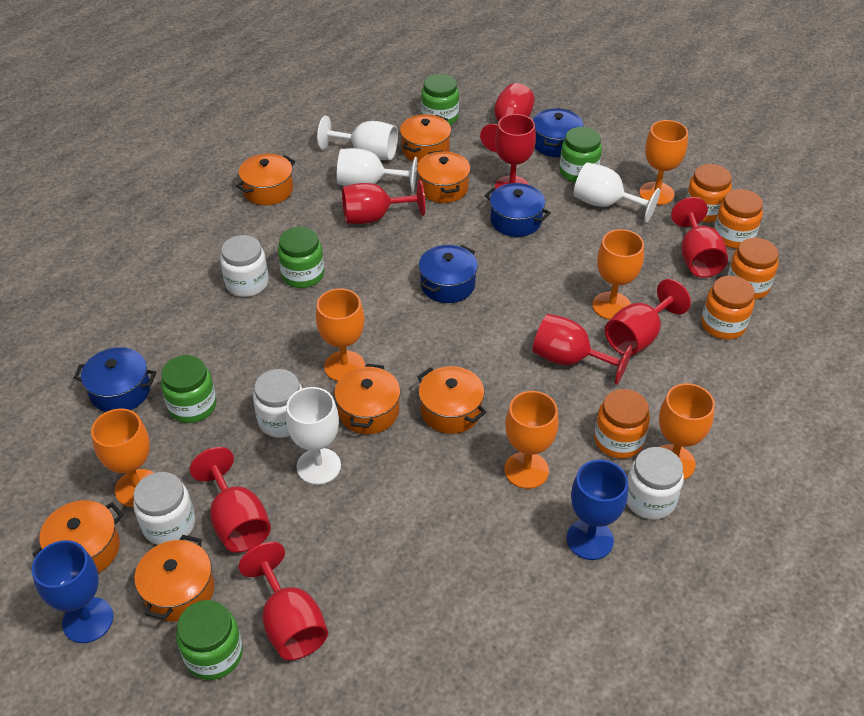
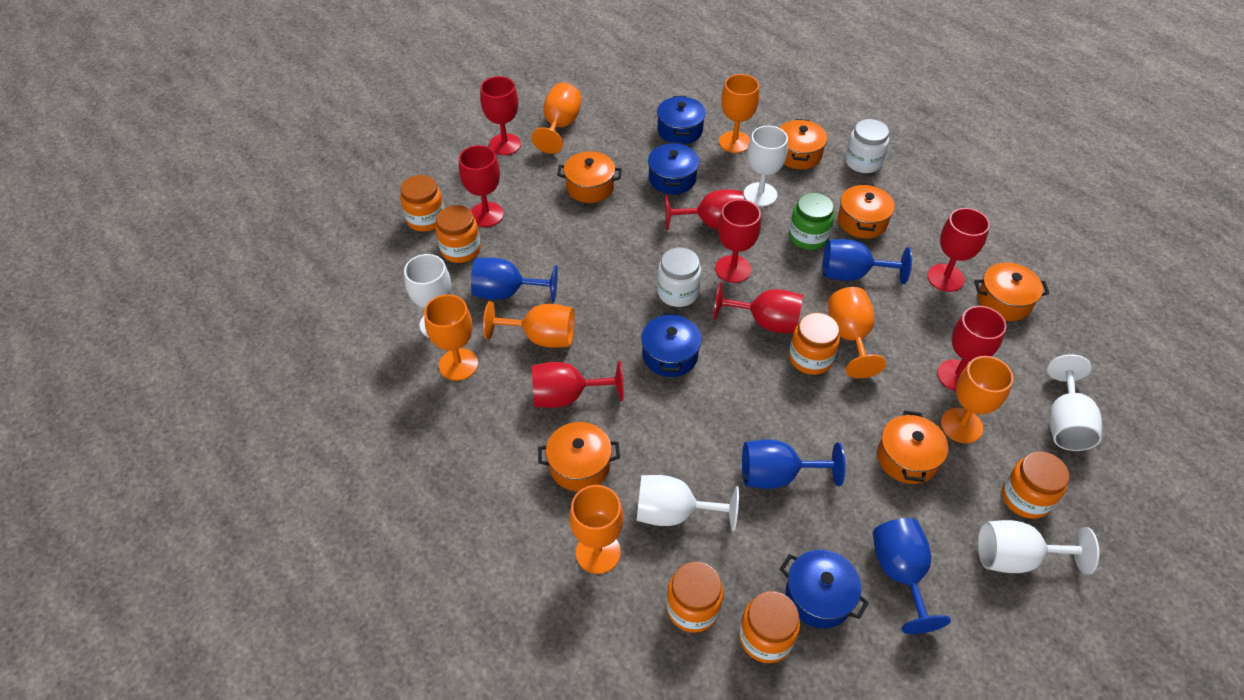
blue goblet: [32,540,113,643] [567,460,628,560] = 2 -> [471,257,558,302] [742,439,846,489] [823,239,912,284] [873,518,951,634] = 4
green jar: [161,355,216,423] [176,600,243,680] [278,227,324,288] [421,74,459,125] [560,127,602,183] = 5 -> [789,193,834,250] = 1
orange goblet: [91,409,154,507] [316,288,365,381] [504,391,559,489] [592,229,644,320] [639,120,688,205] [659,383,715,480] = 6 -> [424,294,478,381] [483,301,575,348] [531,83,582,154] [569,485,624,574] [719,74,759,153] [828,287,886,378] [941,356,1013,443] = 7
orange jar: [594,389,650,459] [686,164,732,222] [701,276,755,340] [714,189,763,249] [727,238,779,300] = 5 -> [400,175,444,231] [435,205,481,263] [666,562,724,633] [739,591,800,663] [789,313,840,375] [1002,451,1069,519] = 6
orange pot: [33,500,123,573] [134,535,214,621] [236,154,295,205] [334,364,401,434] [400,114,451,163] [417,150,470,203] [417,366,487,434] = 7 -> [538,422,620,491] [557,151,622,203] [780,119,827,169] [838,183,895,239] [877,411,948,484] [974,262,1049,321] = 6
white goblet: [286,387,341,485] [317,116,398,160] [337,148,417,192] [574,162,660,223] = 4 -> [404,254,451,338] [637,475,739,531] [744,125,788,207] [978,520,1099,574] [1047,354,1102,451] = 5
white jar: [133,472,195,545] [220,235,269,297] [253,369,302,438] [627,447,684,520] = 4 -> [657,247,701,307] [845,119,889,173] = 2

